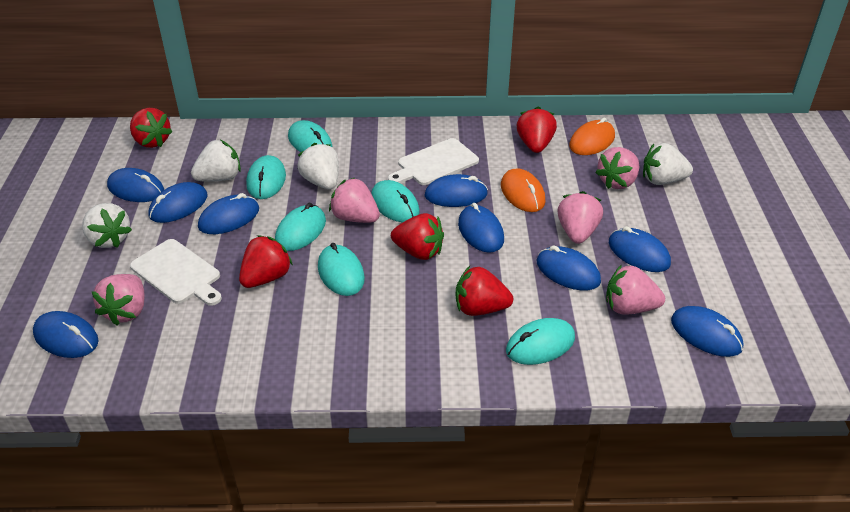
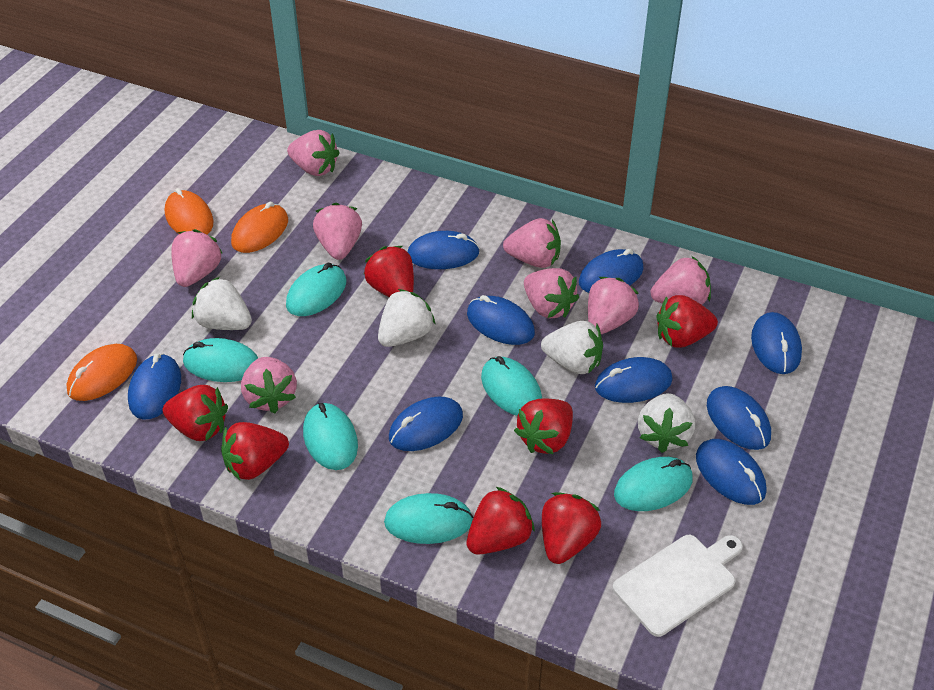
orange mouse: [501,168,545,212] [569,118,615,155] = 2 -> [67,344,137,401] [165,188,214,235] [231,202,288,253] = 3
pink strawberry: [91,274,144,326] [329,178,380,223] [558,191,603,244] [595,147,639,189] [606,265,665,315] = 5 -> [171,229,223,287] [241,357,297,414] [287,130,340,176] [313,203,362,260] [503,218,561,268] [524,268,579,318] [588,277,639,334] [650,256,711,305] = 8
red strawberry: [130,108,173,148] [239,235,293,288] [391,213,444,260] [456,266,513,316] [517,106,557,153] = 5 -> [163,385,228,441] [221,422,289,480] [364,246,414,297] [467,487,535,555] [514,398,573,454] [542,492,601,564] [656,295,718,348] = 7
white cutting board: [130,239,222,306] [388,138,479,185] = 2 -> [612,535,743,637] = 1

